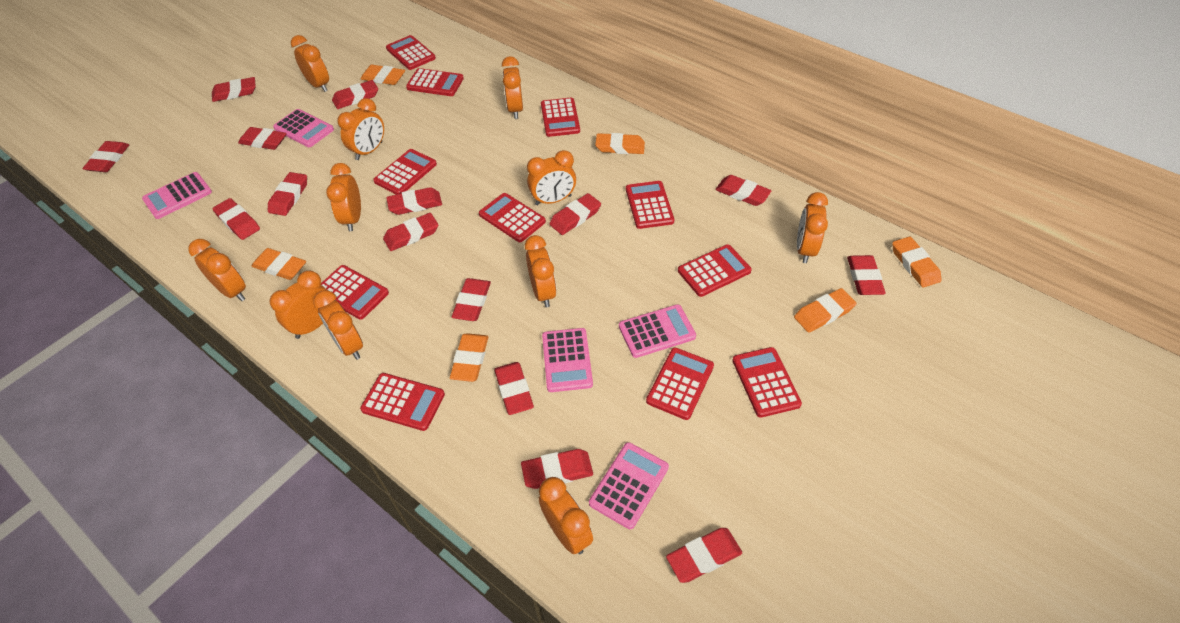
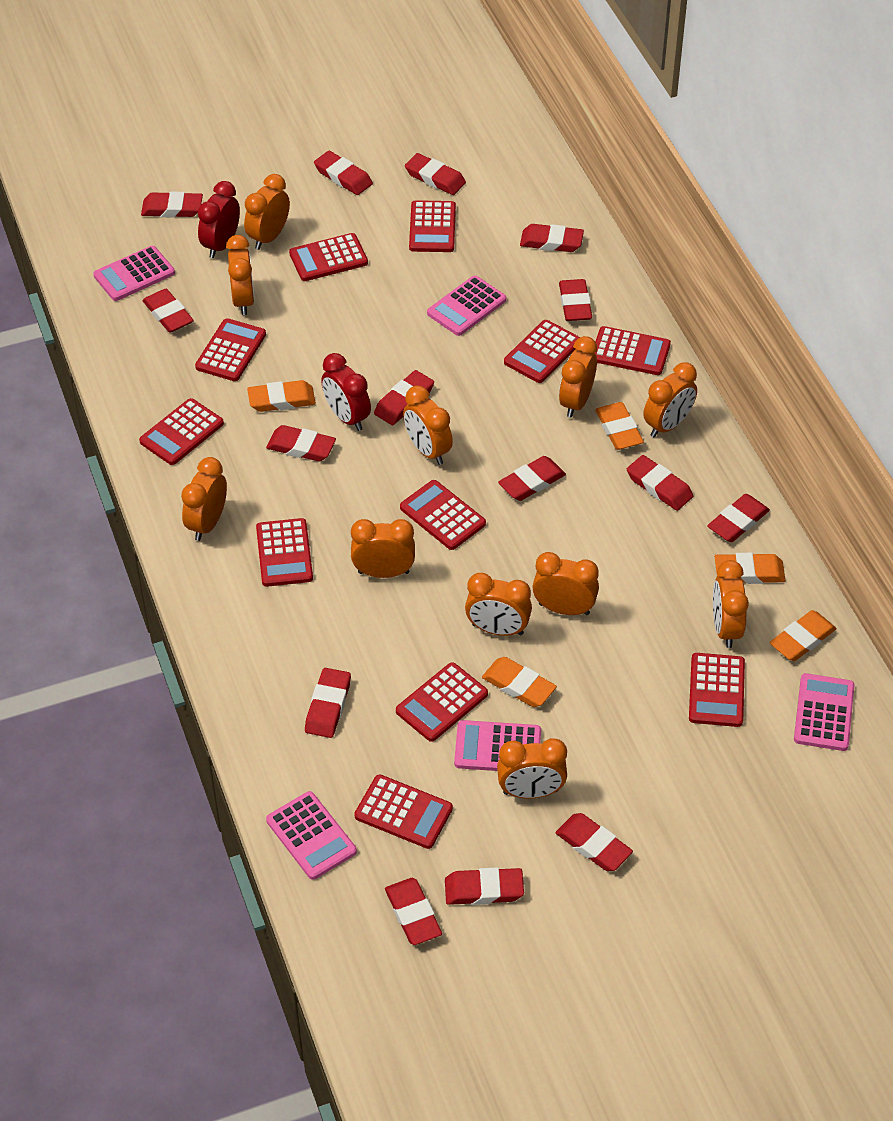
orange eraser: [252,248,306,280] [360,65,405,85] [450,333,488,382] [595,133,645,154] [794,288,857,333] [892,236,941,288] = 6 -> [247,380,316,412] [482,657,557,707] [595,402,644,450] [715,553,786,584] [770,610,837,661] = 5
red clock: none = 0 -> [198,181,240,258] [321,353,371,431] = 2

